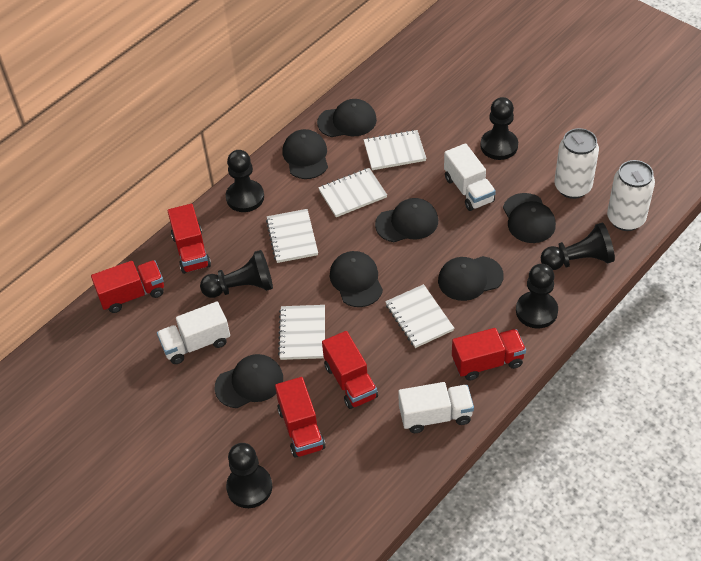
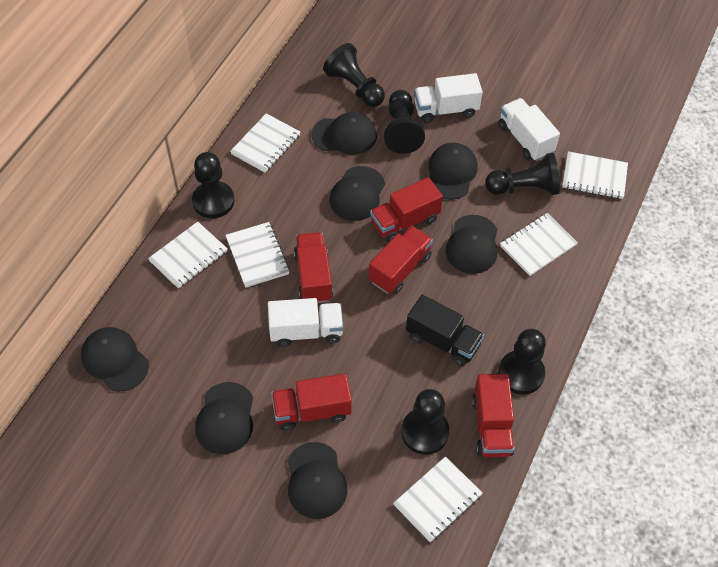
black truck: none = 0 -> [406,295,484,367] = 1
white can: [554,128,599,199] [607,160,655,231] = 2 -> none = 0
white notebook: [266,209,318,263] [278,305,325,360] [318,168,387,217] [364,130,426,170] [385,284,454,348] = 5 -> [148,222,228,289] [225,222,289,288] [230,113,300,173] [393,456,483,542] [500,213,578,276] [562,151,628,199] = 6

